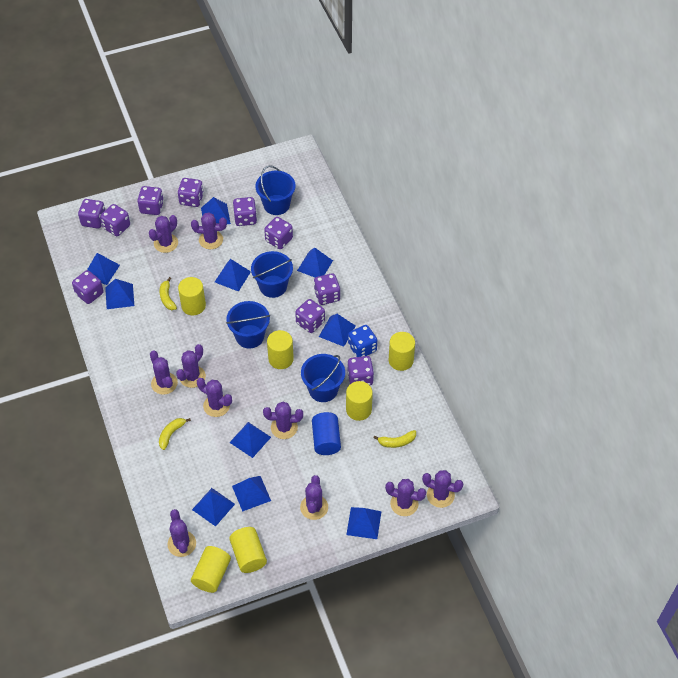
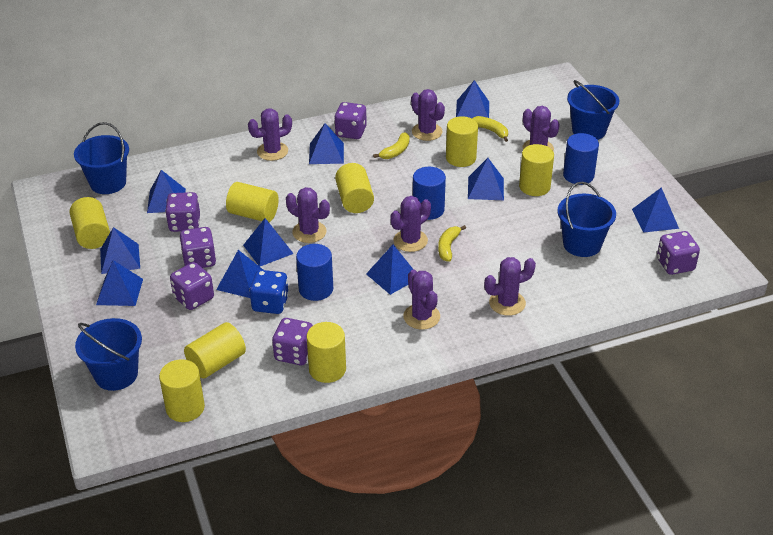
blue cylinder: [312,412,341,455] = 1 -> [296,244,333,301] [413,167,446,220] [563,133,599,185] = 3
purple cactus: [149,215,178,253] [150,350,178,395] [168,509,196,557] [176,344,206,388] [191,212,227,249] [197,378,232,417] [263,402,303,439] [300,475,328,520] [385,479,426,516] [422,470,463,508] = 10 -> [248,108,292,161] [286,187,330,243] [390,196,431,252] [403,270,440,330] [411,89,445,141] [484,257,536,316] [522,106,560,151] = 7
purple dice: [72,270,104,304] [78,199,105,229] [100,204,130,236] [137,186,164,215] [178,178,204,207] [233,197,257,226] [264,217,293,249] [295,299,325,333] [314,273,340,305] [348,356,374,385] = 10 -> [165,192,200,232] [170,262,214,310] [179,227,216,268] [272,318,313,365] [334,102,367,139] [657,231,700,275] = 6
yellow cylinder: [178,277,206,315] [191,546,231,593] [229,527,267,573] [267,330,294,369] [346,381,373,421] [389,332,415,371] = 6 -> [69,197,110,249] [159,359,205,422] [184,322,246,378] [226,182,279,222] [306,322,346,383] [335,163,374,213] [446,116,478,167] [519,144,554,196] = 8

